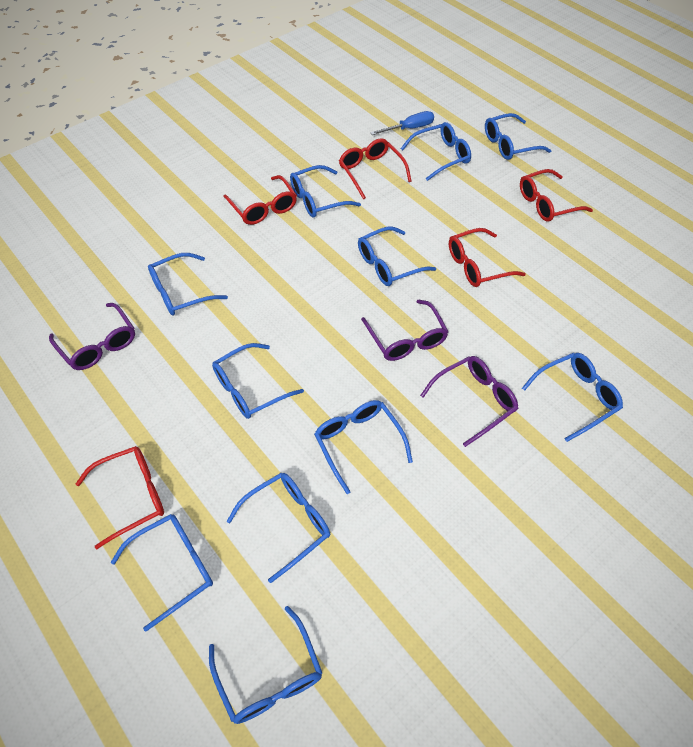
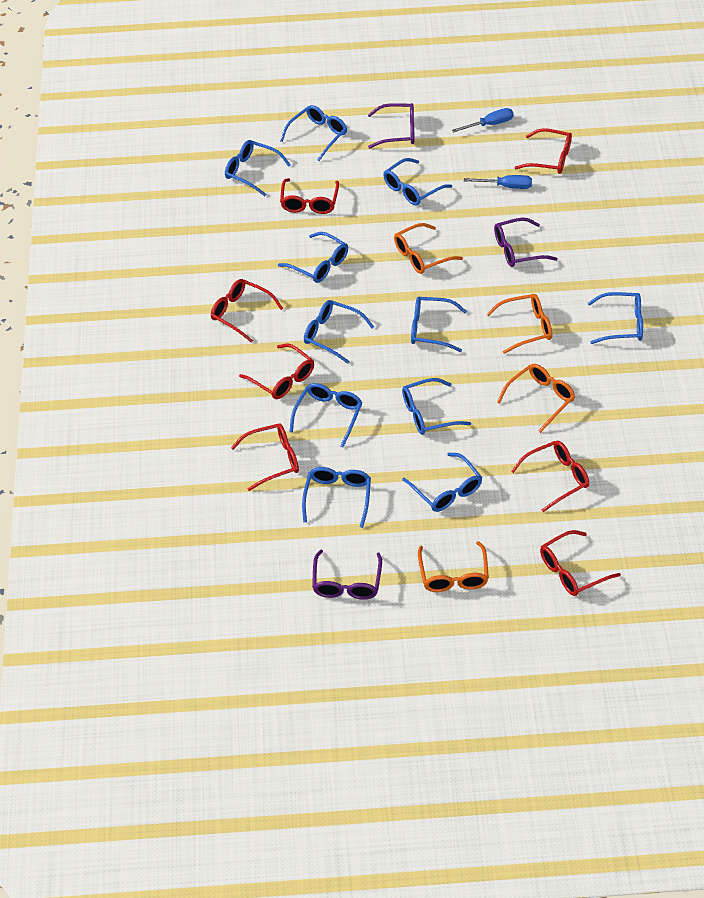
blue screwdriver: [370,111,434,135] = 1 -> [452,108,514,133] [464,175,532,189] = 2
orange glasses: none = 0 -> [394,223,463,274] [418,541,489,592] [486,294,552,354] [497,364,575,433] = 4
red glasses: [76,446,164,549] [223,175,297,225] [339,138,412,200] [449,228,526,287] [520,169,593,222] = 5 -> [211,279,283,343] [231,424,299,491] [239,344,314,399] [280,178,339,214] [511,441,589,512] [514,128,572,174] [540,530,621,596] = 7

